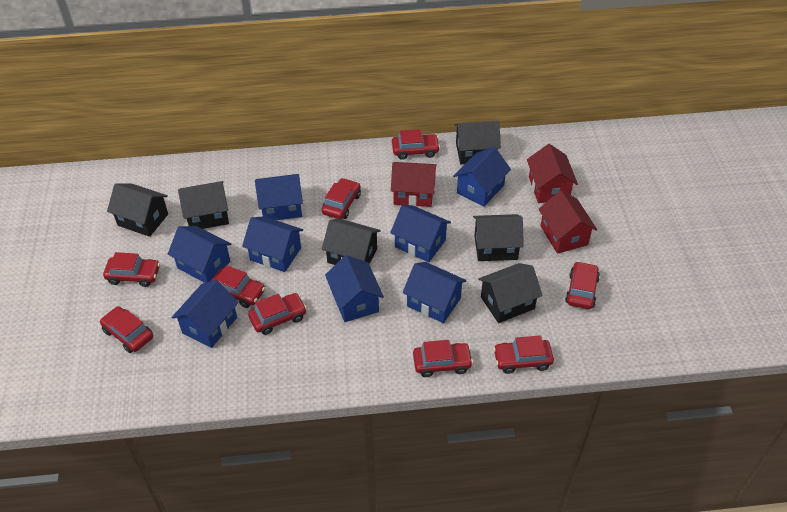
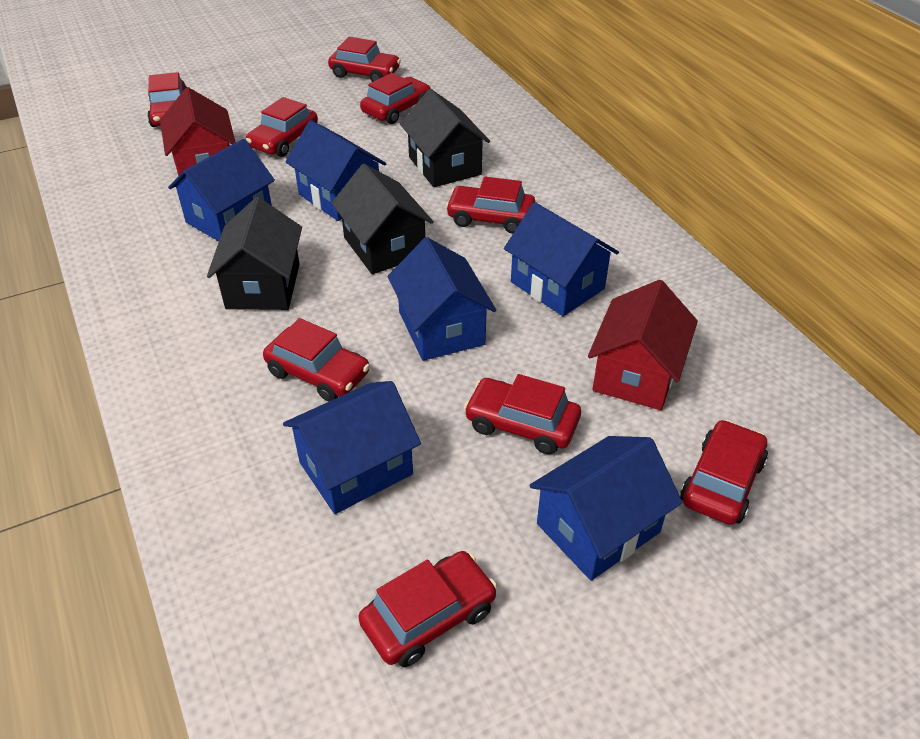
black house: [107,184,168,237] [178,181,229,229] [322,219,381,265] [454,120,501,164] [473,214,524,261] [478,263,543,323] = 6 -> [207,197,302,310] [332,164,434,274] [400,89,490,187] = 3
blue house: [168,226,231,283] [172,280,239,348] [242,216,303,272] [255,174,303,220] [325,255,384,322] [390,205,451,262] [403,262,467,323] [453,147,511,207] = 8 -> [168,139,275,241] [283,381,421,514] [285,120,386,221] [388,237,496,361] [504,202,619,316] [529,436,682,581] = 6
red house: [391,162,437,207] [527,144,578,203] [538,190,597,254] = 3 -> [160,87,236,176] [588,280,698,410] = 2

